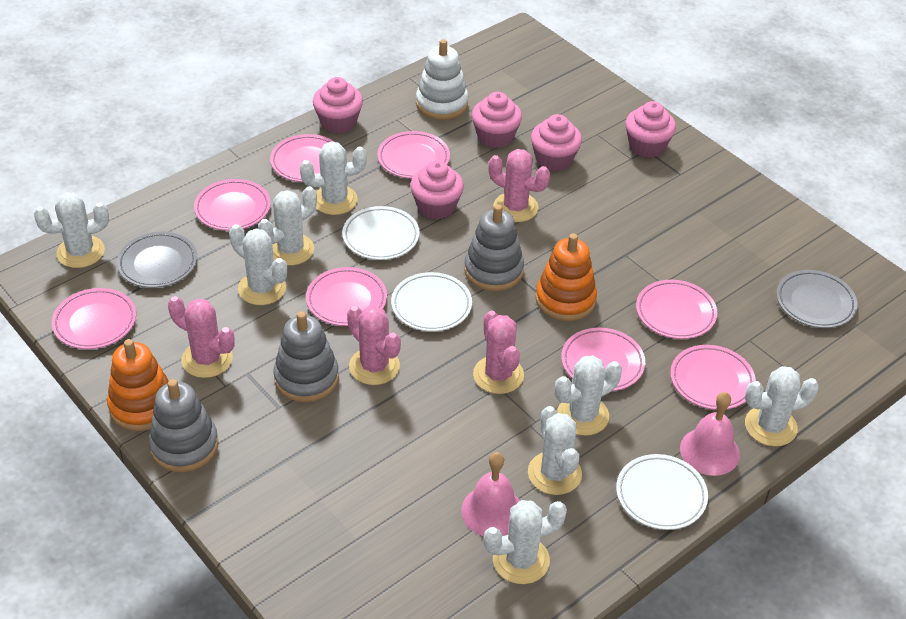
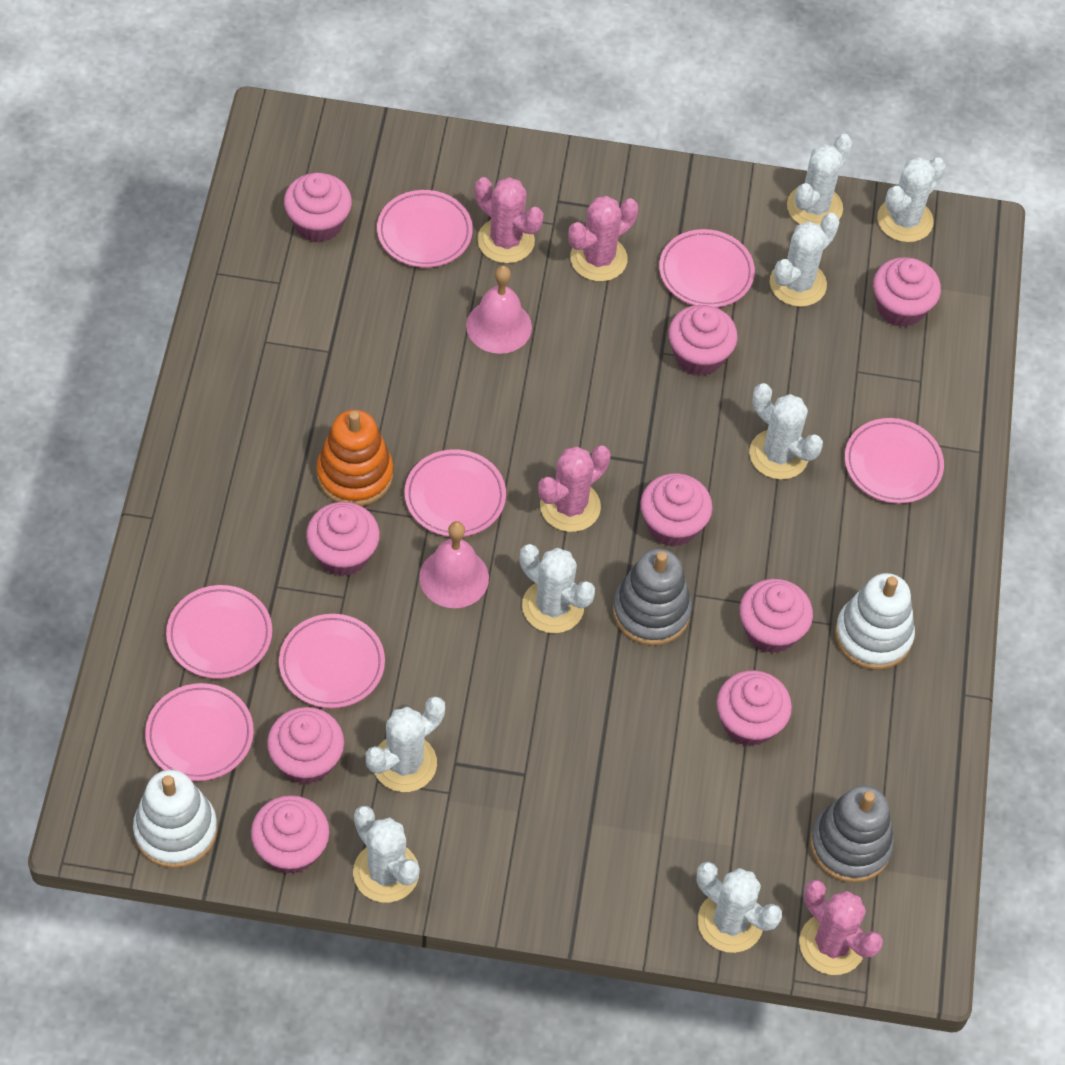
grey plate: [117,232,197,288] [776,270,858,328] = 2 -> none = 0
grey stacking toy: [148,379,219,472] [273,311,339,402] [464,204,524,291] = 3 -> [612,549,692,646] [810,785,894,883] = 2
orange stacking toy: [107,339,169,431] [535,233,597,321] = 2 -> [316,410,393,506] = 1
pink cupcake: [313,77,363,133] [410,161,464,219] [472,92,522,148] [531,114,582,171] [625,101,676,158] = 5 -> [251,795,330,874] [267,707,344,784] [284,173,352,243] [306,502,380,576] [640,473,713,547] [668,305,738,376] [717,670,792,746] [740,579,813,653] [873,257,941,327] = 9
pink plate: [52,288,136,349] [194,179,271,231] [270,134,334,182] [306,267,387,326] [377,131,450,179] [561,328,645,391] [636,280,717,339] [670,345,756,410] = 8 -> [145,683,254,781] [166,585,272,679] [279,614,385,708] [377,190,473,268] [405,449,506,537] [659,229,755,308] [845,418,944,504] = 7
white plate: [342,206,420,260] [391,272,472,332] [616,454,708,530] = 3 -> none = 0
white stacking toy: [416,39,468,120] = 1 -> [133,770,218,868] [835,573,915,670] = 2

